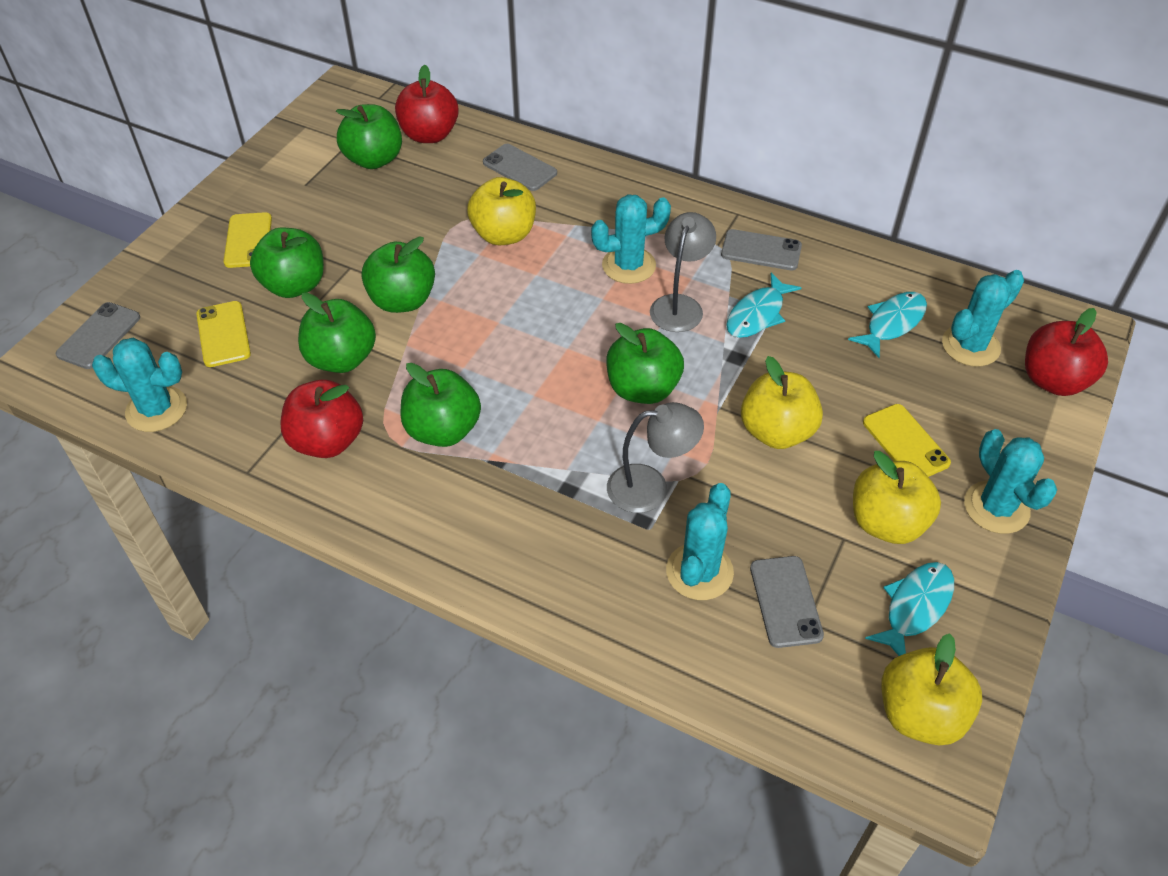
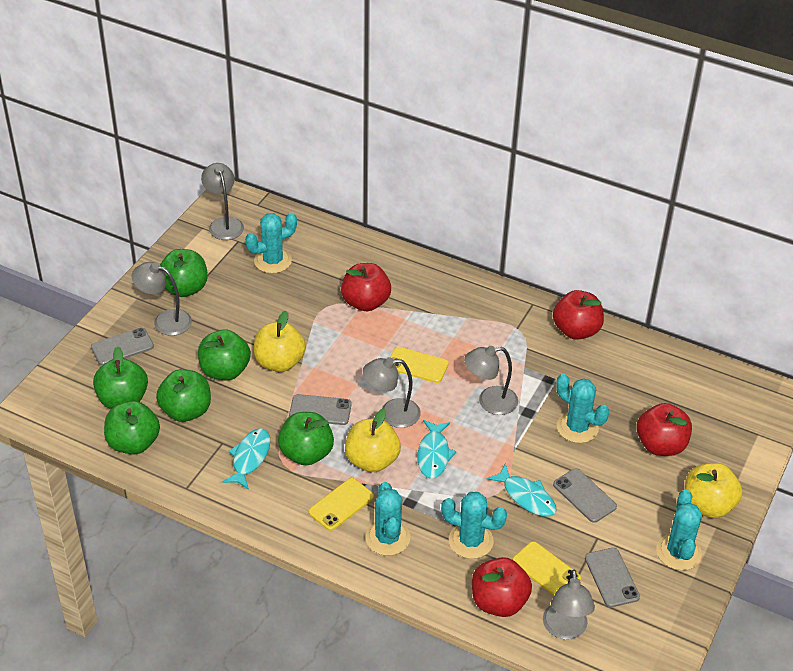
grey lamp: [607,402,704,513] [650,212,716,332] = 2 -> [132,262,192,336] [201,163,244,240] [363,357,421,428] [464,346,518,415] [543,570,595,640] = 5
red apple: [280,379,363,458] [395,65,459,143] [1025,308,1108,396] = 3 -> [341,263,391,311] [472,557,532,617] [553,290,604,340] [637,403,692,456] = 4
yellow apple: [467,177,536,245] [741,356,823,449] [853,451,941,544] [881,633,982,745] = 4 -> [254,311,306,372] [345,408,401,472] [685,463,742,518] = 3

